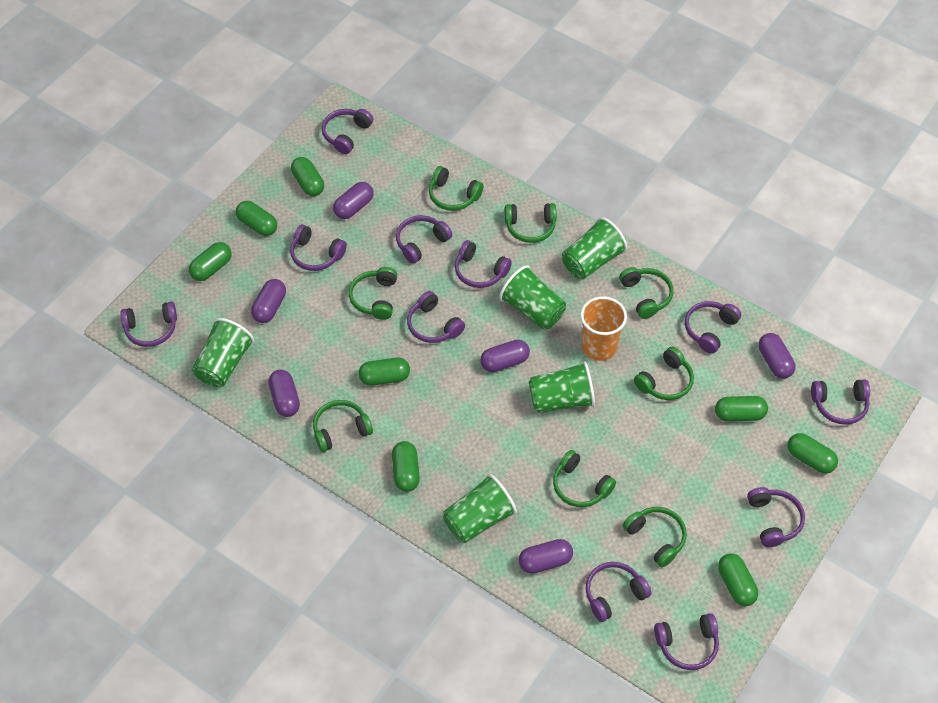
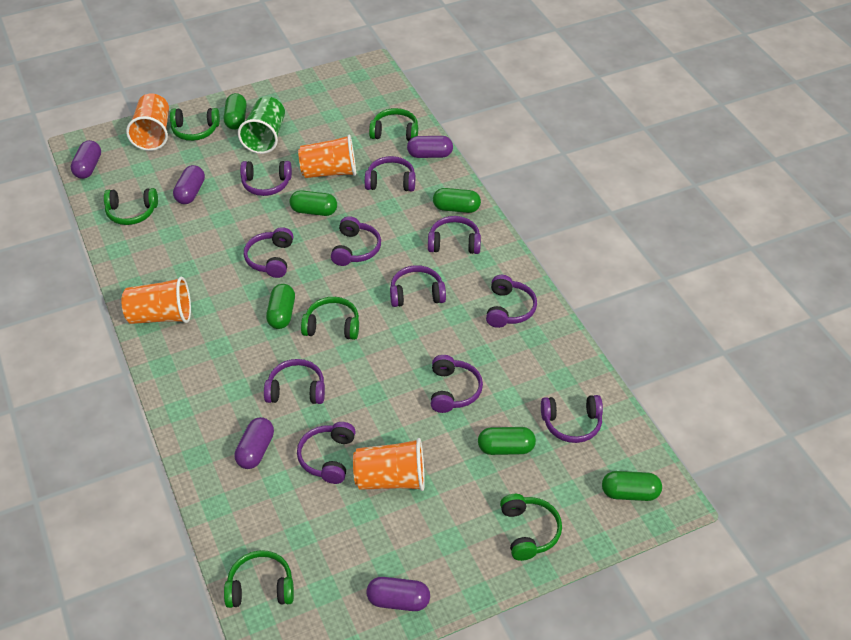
green capsule: [189,242,232,281] [236,201,277,236] [291,157,324,196] [358,358,410,386] [392,441,420,492] [715,396,768,422] [718,553,758,606] [787,433,838,474] = 8 -> [224,93,247,130] [266,284,295,329] [289,190,337,216] [433,188,481,213] [478,427,536,455] [602,471,662,501] = 6
green cup: [192,318,254,387] [443,474,517,543] [499,265,566,330] [529,361,595,413] [562,217,627,279] = 5 -> [238,97,285,154] = 1
green headphones: [313,400,373,452] [349,267,397,320] [429,166,484,211] [505,203,556,243] [553,450,616,507] [619,267,673,319] [623,507,687,567] [634,347,694,400] = 8 -> [104,188,158,225] [170,108,220,141] [224,550,294,608] [301,297,359,340] [369,108,418,141] [500,494,562,561] = 6
orange cup: [581,296,627,361] = 1 -> [121,277,191,324] [126,93,169,151] [298,134,356,178] [353,438,425,491] = 4
purple capsule: [251,279,286,323] [268,370,300,417] [333,182,374,219] [480,339,530,372] [519,539,573,574] [758,333,795,379] = 6 -> [71,140,101,179] [173,165,205,204] [235,417,274,469] [367,577,430,611] [407,136,453,158] = 5

